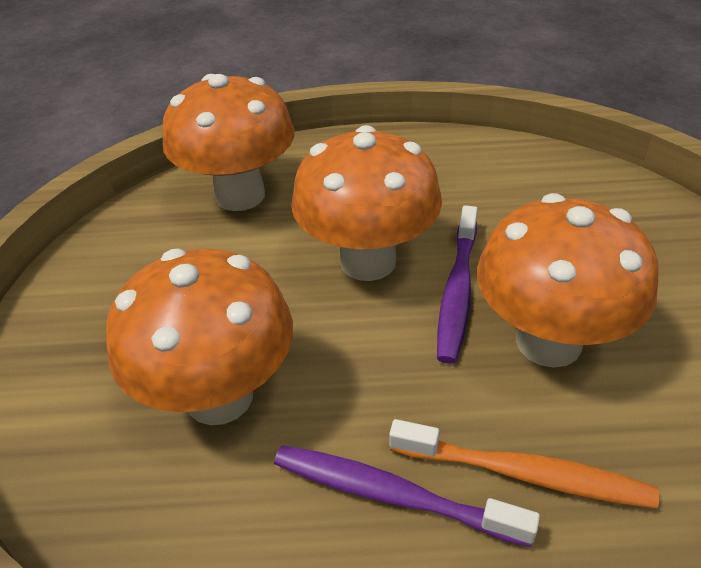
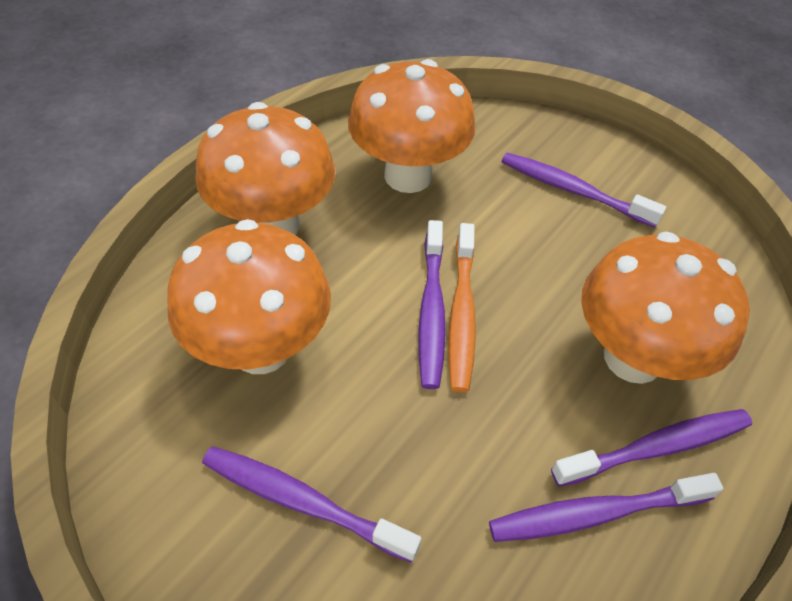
purple toothbrush: [274,445,540,547] [437,205,478,364] = 2 -> [202,446,421,563] [418,220,446,389] [489,473,724,542] [501,153,666,228] [551,409,752,487] = 5

